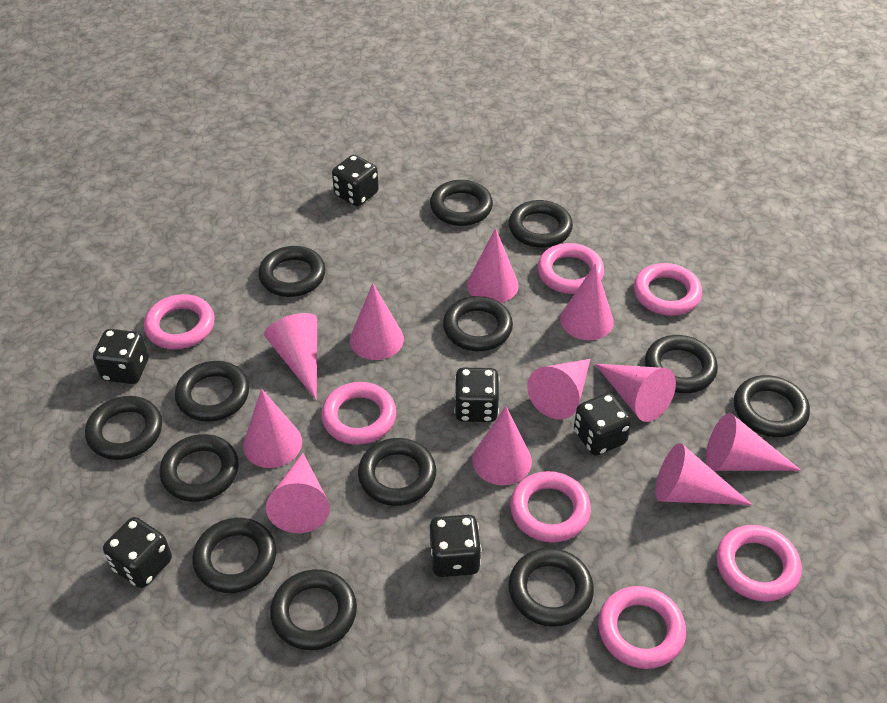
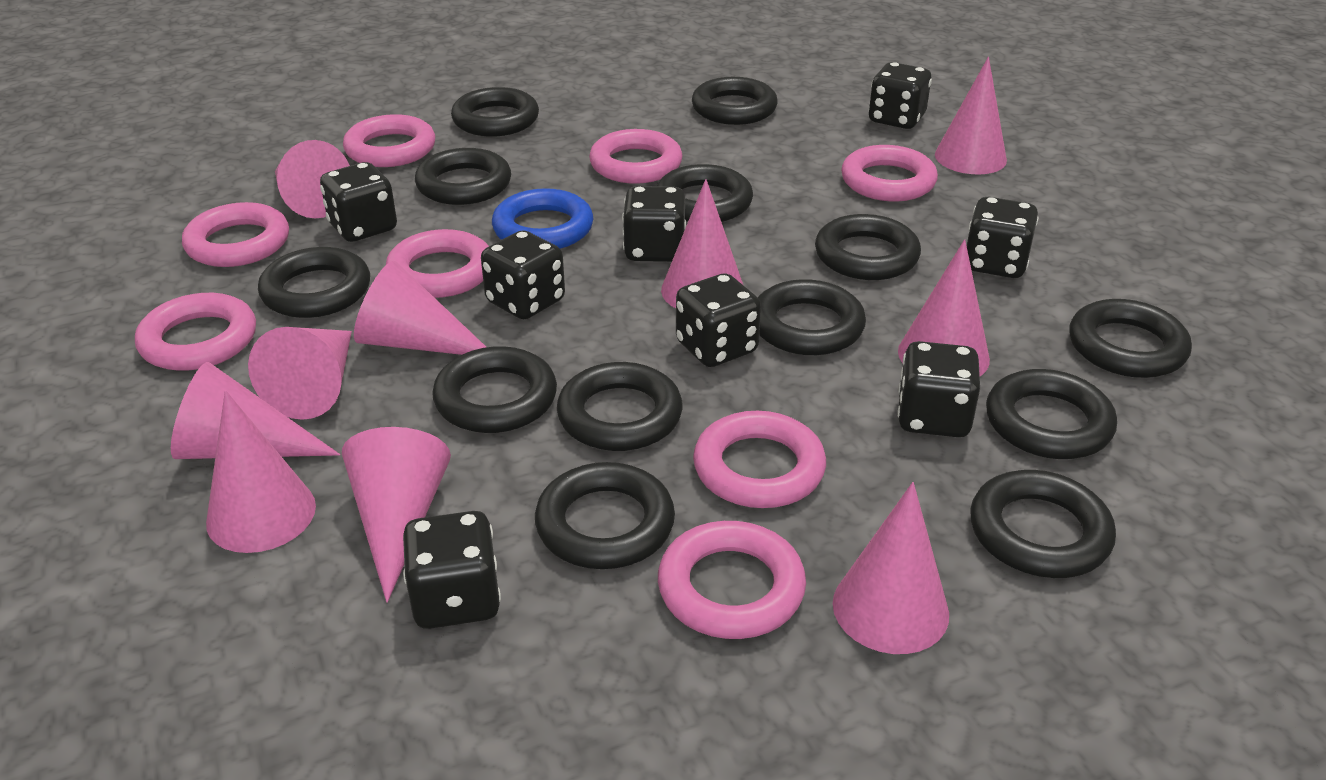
black dice: [93,329,149,384] [103,517,172,588] [332,155,379,206] [429,515,482,577] [454,368,500,422] [574,393,632,456] = 6 -> [320,162,397,242] [403,511,501,629] [481,230,565,319] [622,186,686,262] [676,273,761,367] [869,62,932,129] [897,341,980,437] [967,197,1039,278] = 8
blue ring: none = 0 -> [492,188,594,249] = 1
pink cone: [243,389,302,468] [264,313,317,400] [266,453,330,533] [350,283,404,360] [467,228,519,303] [472,406,532,485] [527,359,590,420] [560,264,614,340] [595,364,676,422] [655,443,753,505] [706,413,801,471] = 11 -> [171,362,340,459] [206,390,316,553] [248,327,352,420] [275,140,350,218] [342,427,451,603] [354,261,486,355] [661,179,744,308] [833,482,949,654] [898,239,990,376] [935,57,1007,174] = 10
pink ring: [144,294,215,349] [321,382,396,445] [510,471,591,543] [537,243,604,294] [598,586,686,669] [634,263,702,316] [716,525,802,601] = 7 -> [135,293,256,371] [182,202,289,267] [343,114,435,167] [386,229,489,298] [589,129,682,184] [658,521,806,639] [693,411,826,508] [841,145,938,201] = 8

